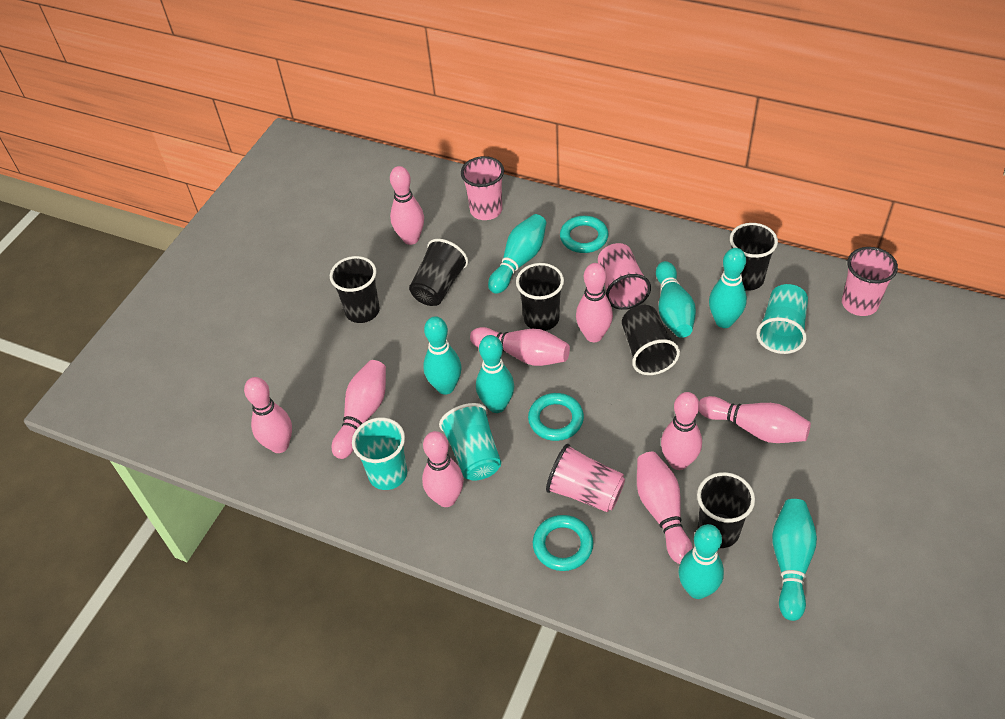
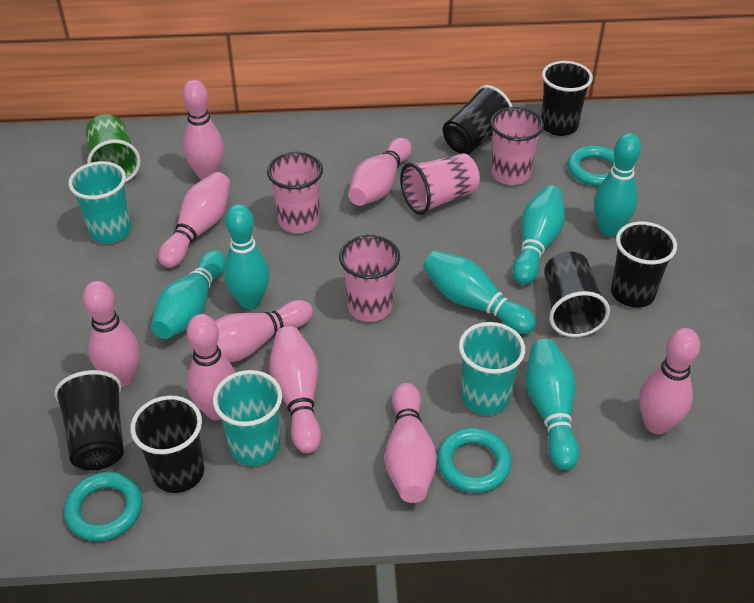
green cup: none = 0 -> [86,114,141,182] = 1
turquoise bowling pin: [423,316,461,395] [476,335,514,413] [488,214,546,294] [656,261,696,338] [679,524,724,599] [709,248,747,328] [772,499,817,621] = 7 -> [151,250,226,339] [224,204,270,309] [423,251,536,334] [513,185,565,285] [525,339,579,470] [594,133,641,236] = 6

